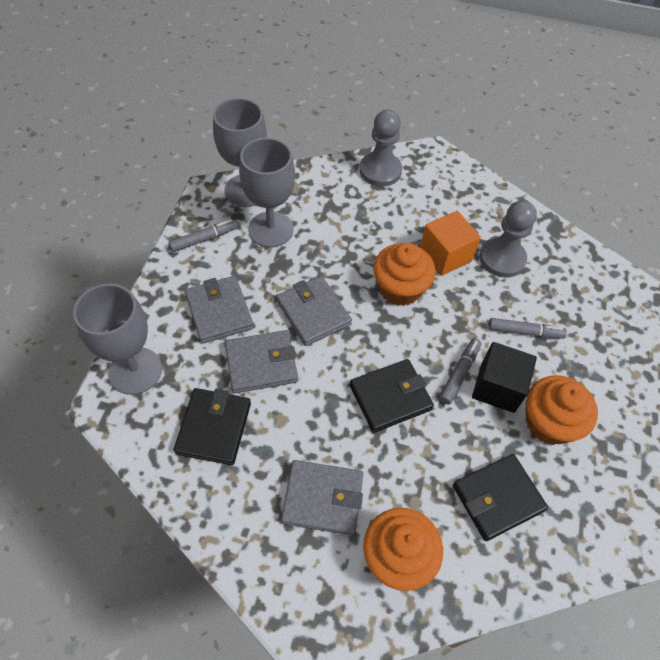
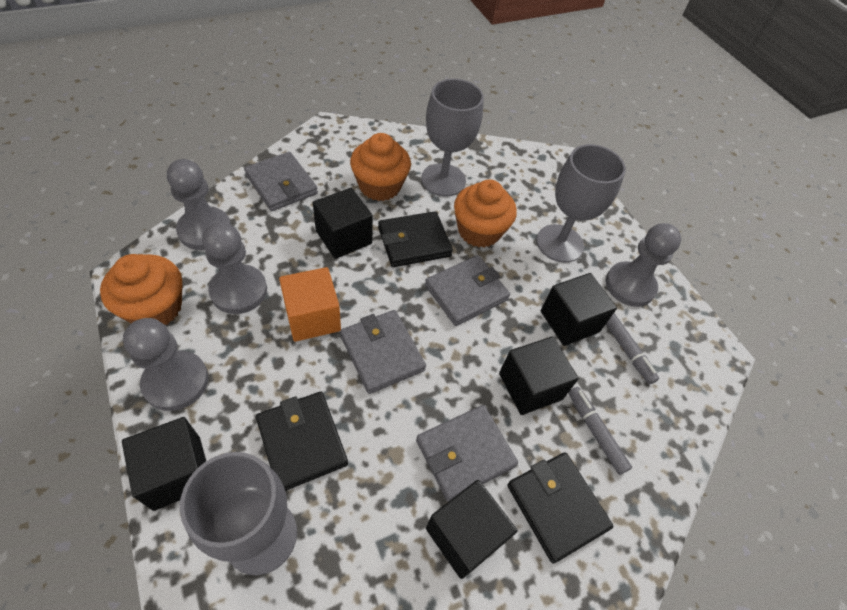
black cube: [472,342,537,413] = 1 -> [122,417,206,511] [313,188,373,259] [426,480,517,579] [499,336,578,415] [541,273,617,346] = 5
grey marker: [169,219,238,252] [439,338,481,405] [489,318,567,339] = 3 -> [568,387,632,475] [606,313,659,384] = 2
grey pawn: [359,110,402,187] [479,200,537,278] = 2 -> [123,318,208,411] [167,159,231,250] [202,222,267,314] [605,223,681,307] = 4

